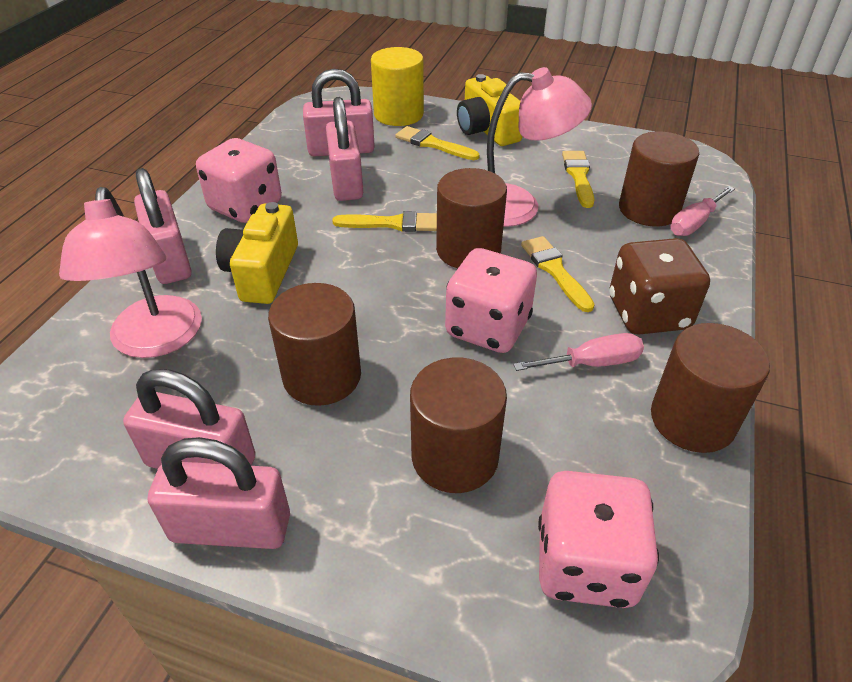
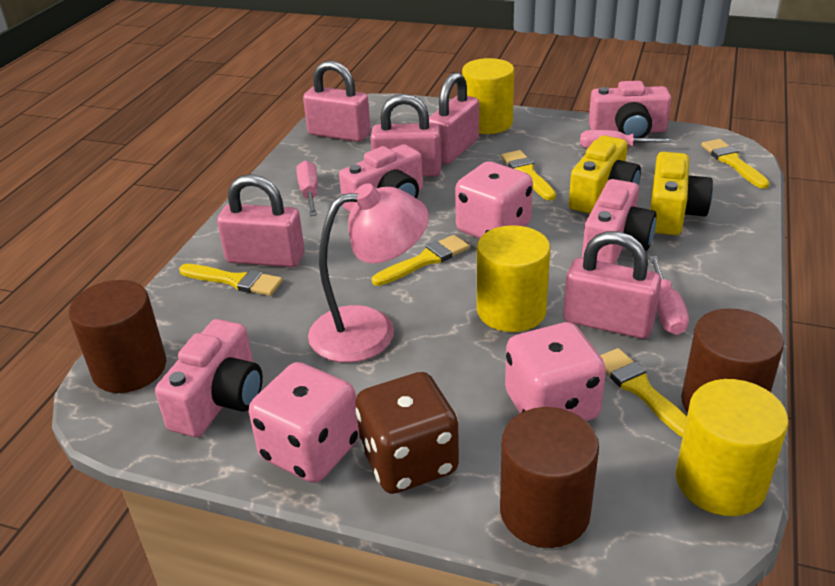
brown cylinder: [268,283,361,406] [410,358,507,493] [436,168,507,268] [619,131,699,226] [651,323,770,453] = 5 -> [69,280,166,393] [500,407,599,548] [681,308,784,413] = 3
pink camera: none = 0 -> [155,319,263,437] [339,144,423,212] [582,179,657,264] [589,81,672,138] = 4
pink lamp: [59,187,202,358] [487,67,592,227] = 2 -> [308,183,429,363] = 1
pink screwdriver: [513,333,644,371] [670,186,735,236] = 2 -> [296,161,318,216] [580,130,674,149] [649,256,689,335] = 3
yellow brush: [332,211,437,232] [395,126,479,160] [521,236,595,312] [562,151,594,208] = 4 -> [179,264,283,296] [372,235,469,286] [501,150,556,201] [600,348,687,437] [701,139,770,189] = 5
yellow cylinder: [371,47,424,126] = 1 -> [462,58,514,134] [477,225,550,332] [676,379,788,516] = 3

